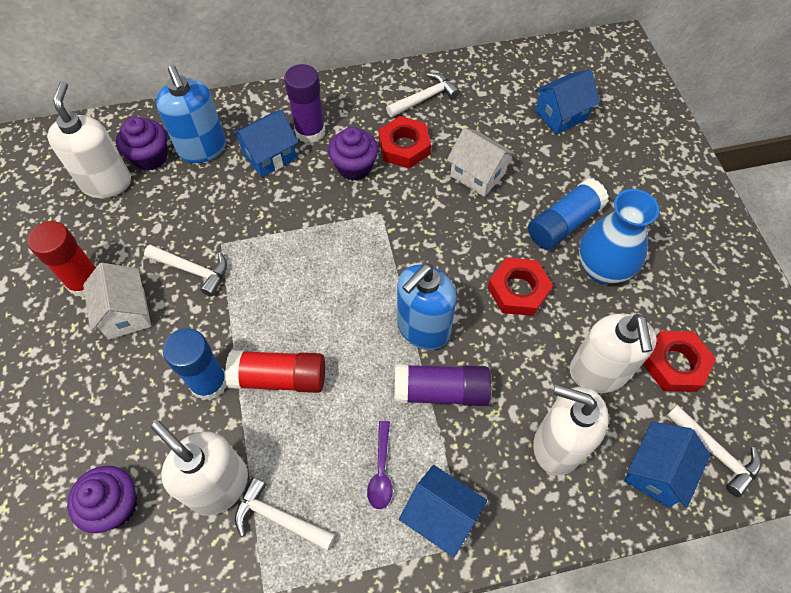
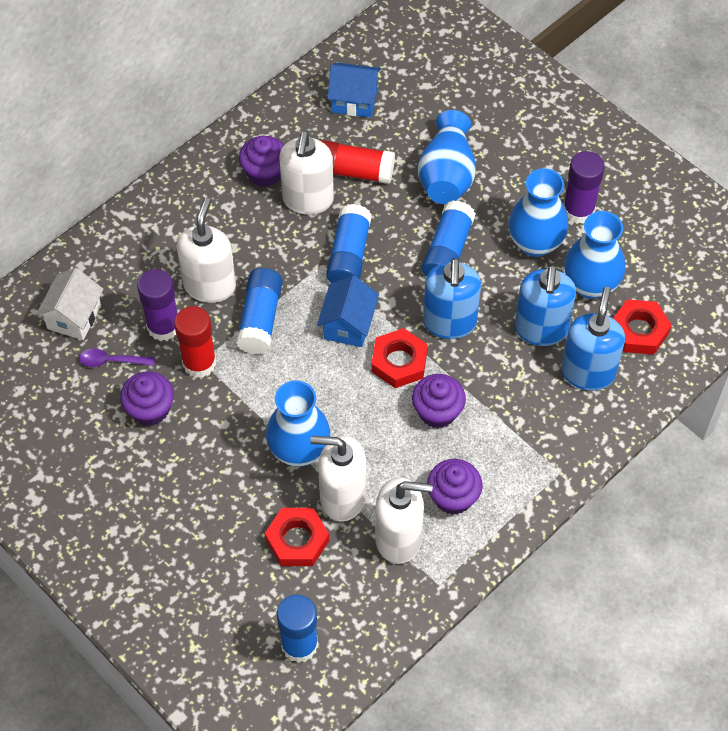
blue glue stick: [163,328,227,400] [528,178,609,250] = 2 -> [236,268,283,354] [277,594,318,663] [326,204,372,283] [422,200,476,277] = 4
blue house: [232,110,298,177] [399,465,487,557] [535,70,600,135] [624,421,710,508] = 4 -> [317,275,379,347] [327,62,381,118] = 2
blue soap dispenser: [156,65,226,163] [397,264,457,350] = 2 -> [423,258,481,339] [515,265,576,346] [561,287,625,391] = 3
blue vase: [579,189,659,284] = 1 -> [266,381,330,466] [418,110,476,204] [509,168,569,257] [564,211,625,299] = 4
purple cupcake: [67,466,137,533] [116,116,167,170] [328,127,378,181] = 3 -> [120,371,174,426] [239,136,284,187] [412,374,466,428] [427,459,483,515] = 4
white hammer: [144,245,227,297] [235,477,335,551] [386,73,460,117] [666,405,761,498] = 4 -> none = 0
white house: [83,263,151,339] [447,128,515,197] = 2 -> [36,268,104,340] = 1

